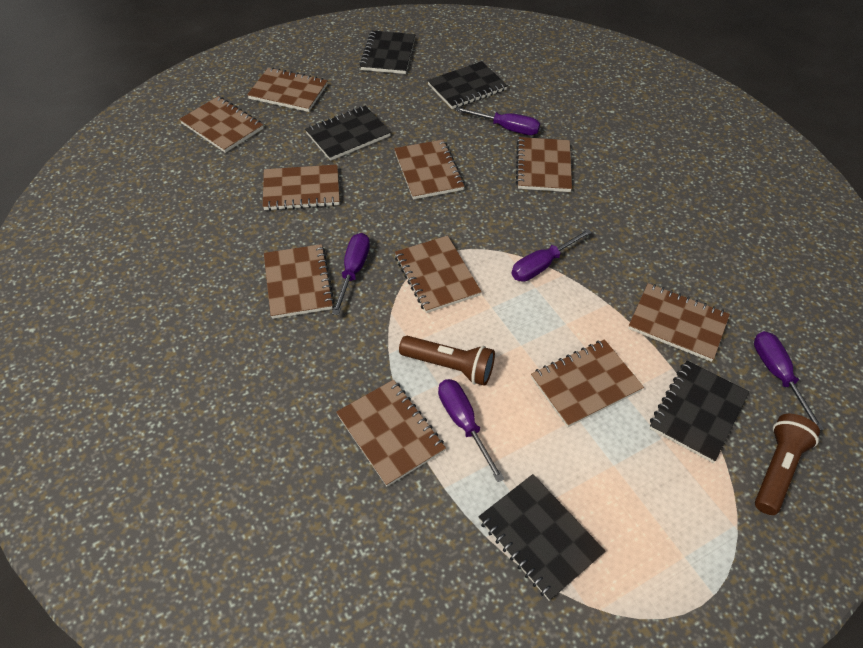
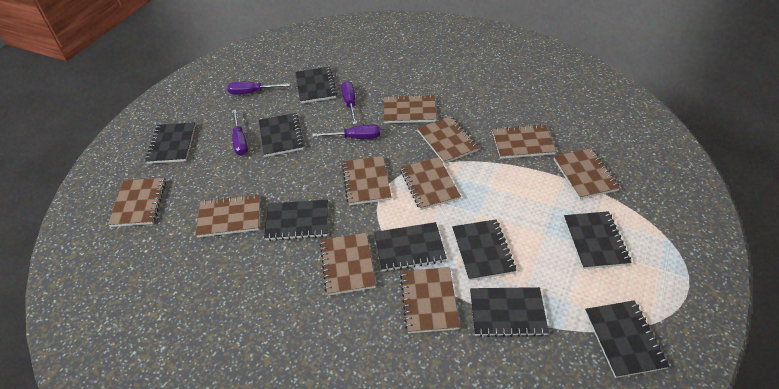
black notebook: [305,106,391,161] [360,31,415,74] [427,61,508,109] [478,474,605,601] [649,361,749,463] = 5 -> [145,122,196,164] [259,113,305,157] [264,199,328,241] [296,67,337,103] [374,222,447,272] [452,219,516,281] [470,287,549,337] [564,211,632,269] [585,300,670,378] = 9
brown flashlight: [399,336,495,386] [755,414,820,515] = 2 -> none = 0
purple screwdriver: [332,233,370,315] [438,379,505,482] [455,107,540,135] [511,229,592,282] [754,331,824,430] = 5 -> [227,82,290,94] [232,110,248,156] [312,125,380,139] [341,81,357,124] = 4

